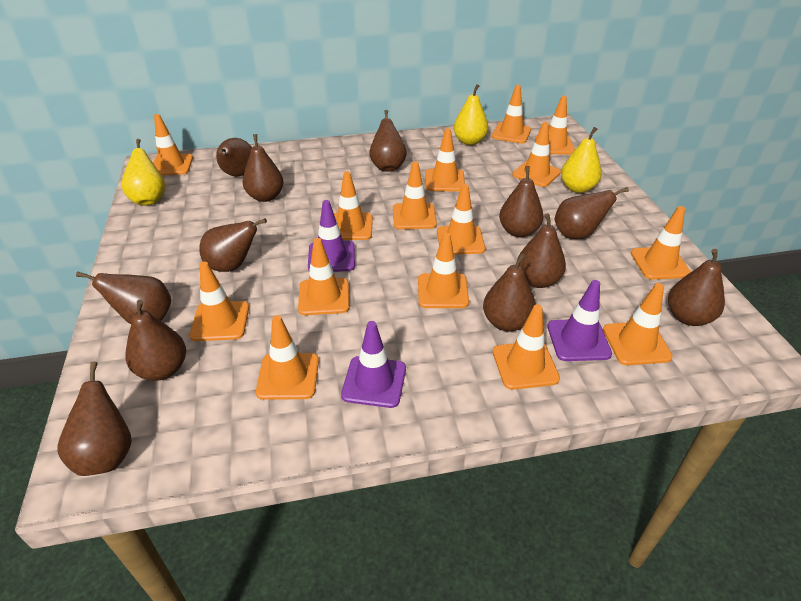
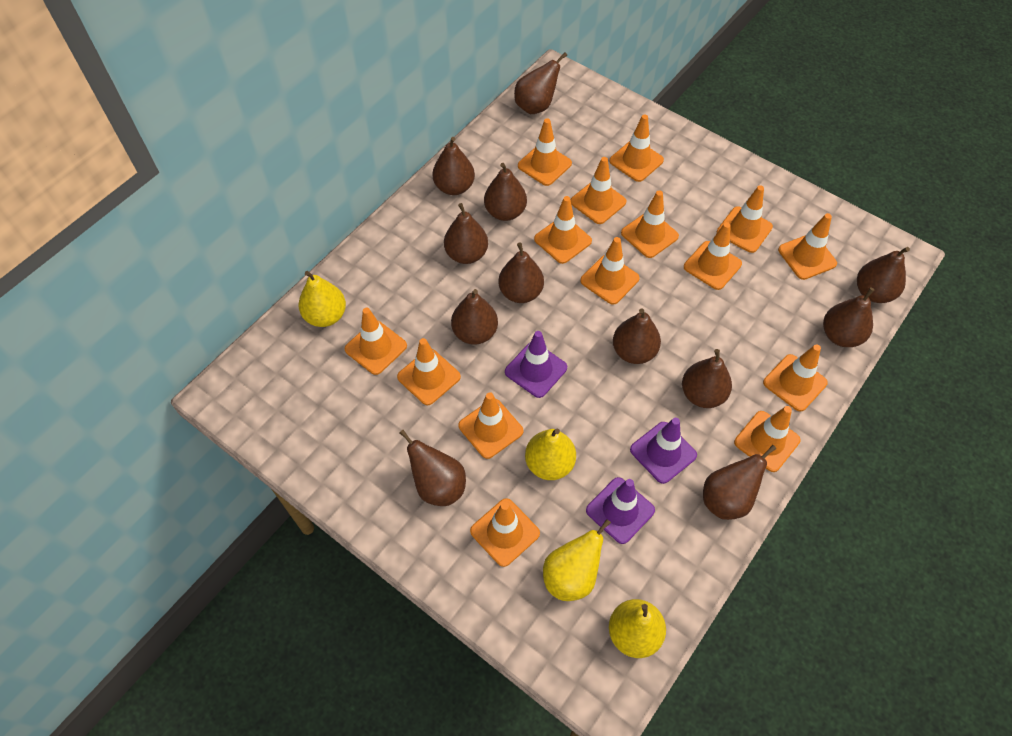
yellow pear: [121,139,166,205] [454,84,488,145] [561,127,602,193] = 3 -> [298,271,346,327] [525,429,576,480] [543,519,611,601] [609,599,666,658] = 4

